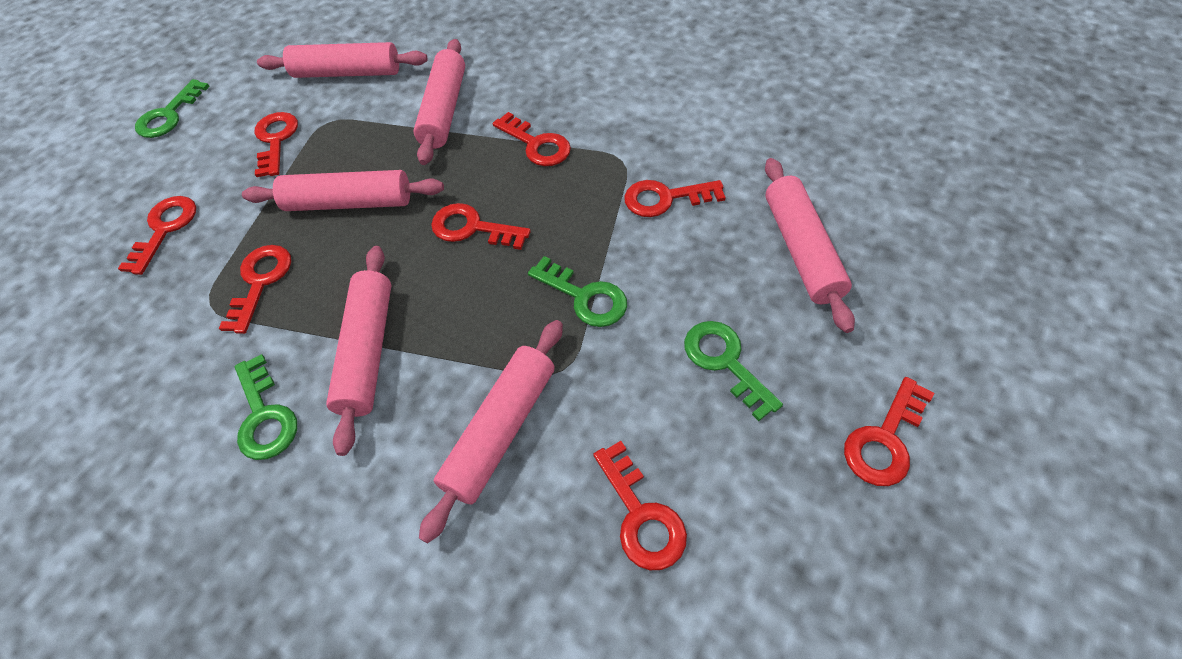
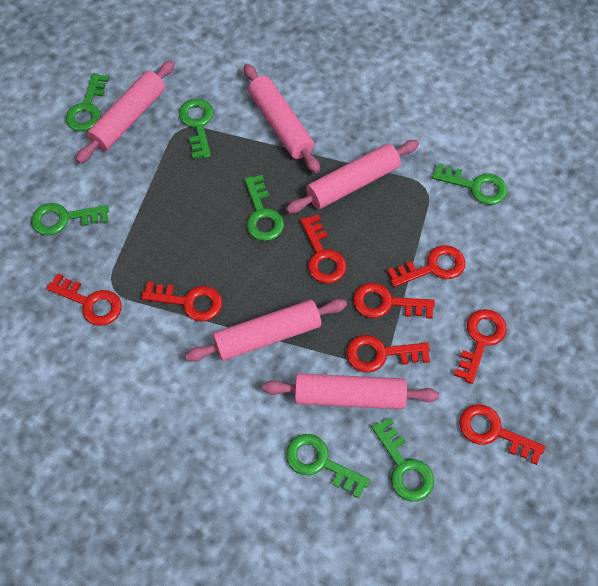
green key: [135,79,210,138] [234,354,297,460] [528,256,627,327] [684,321,783,421] = 4 -> [31,203,109,235] [66,73,109,132] [179,99,214,159] [244,175,284,241] [286,434,370,498] [371,418,434,502] [432,163,507,205] = 7
pink rolling pin: [242,170,444,211] [257,42,428,78] [326,246,391,456] [413,39,465,165] [419,320,563,543] [765,158,855,333] = 6 -> [76,60,175,164] [185,299,347,362] [244,64,320,173] [263,373,439,409] [286,140,419,213] = 5

